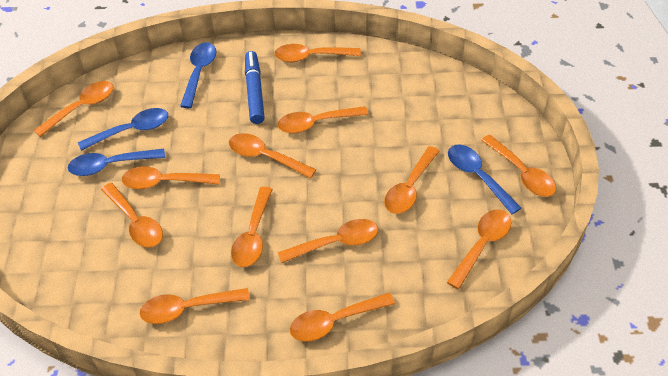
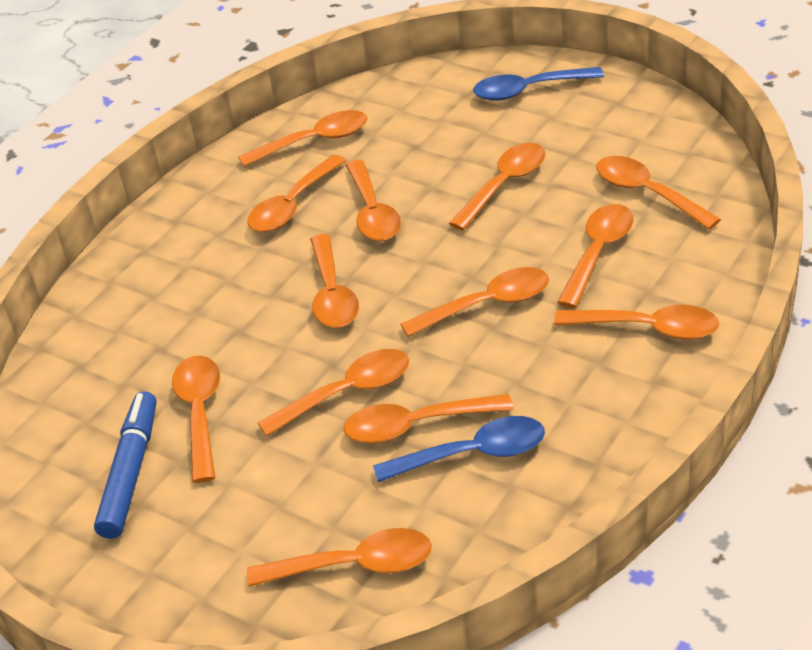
blue spoon: [68,149,165,176] [78,108,168,151] [180,42,216,108] [448,145,521,214] = 4 -> [373,416,545,482] [473,67,604,101] = 2

